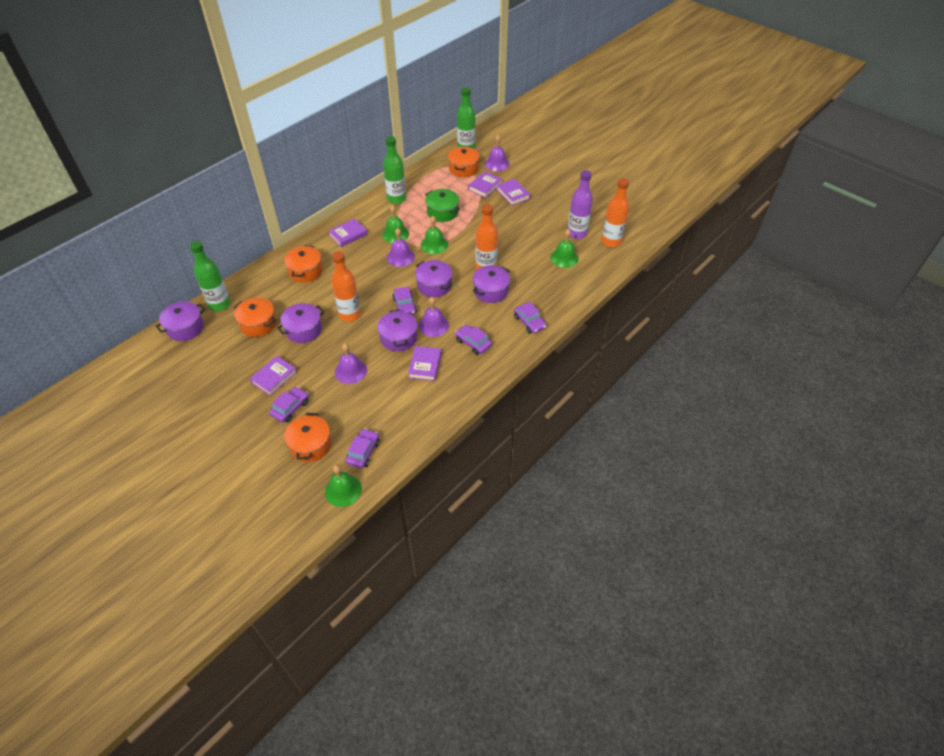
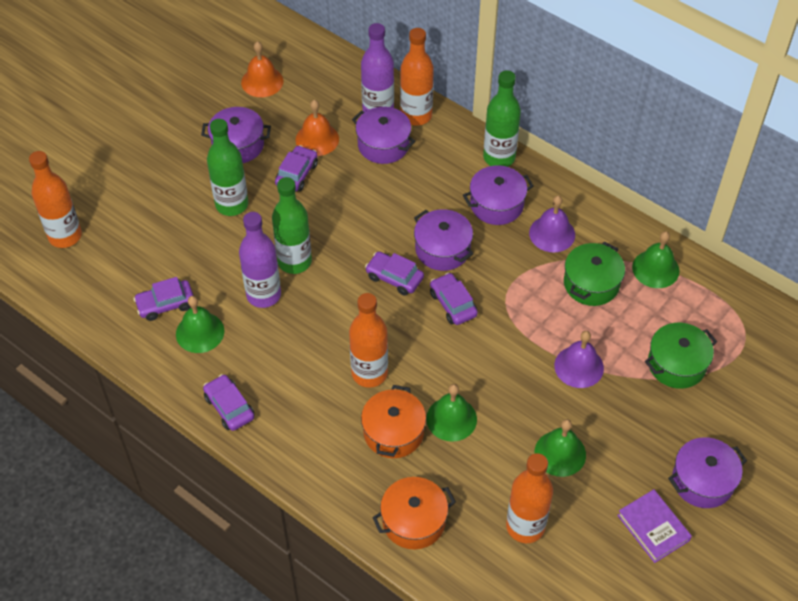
green pot: [425,189,460,222] = 1 -> [564,242,625,306] [645,323,717,389] = 2
orange bell: none = 0 -> [241,41,284,97] [296,100,339,156] = 2
orange bottle: [331,251,361,322] [475,204,498,270] [601,178,629,247] = 3 -> [29,151,82,248] [349,293,388,388] [400,28,434,126] [506,453,553,543] = 4
orange pot: [234,297,277,337] [284,245,323,283] [284,413,332,462] [448,146,480,177] = 4 -> [361,385,426,458] [372,477,456,549] = 2
purple bell: [335,343,367,384] [387,228,415,267] [418,297,449,337] [485,135,510,171] = 4 -> [529,196,575,252] [554,331,604,388] = 2
purple book: [250,356,297,396] [329,218,367,247] [408,346,441,381] [468,171,502,198] [496,179,530,206] = 5 -> [617,489,692,563] = 1
purple bottle: [568,170,593,239] = 1 -> [239,212,281,308] [361,23,394,112] = 2

